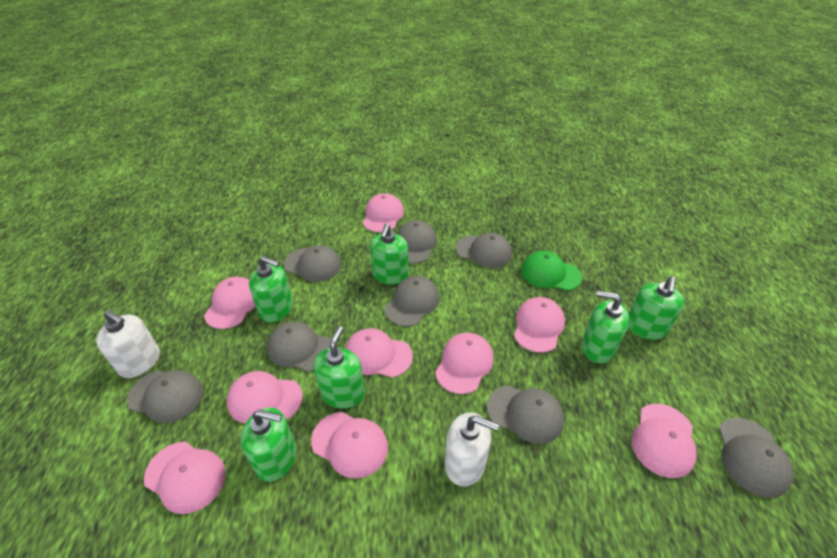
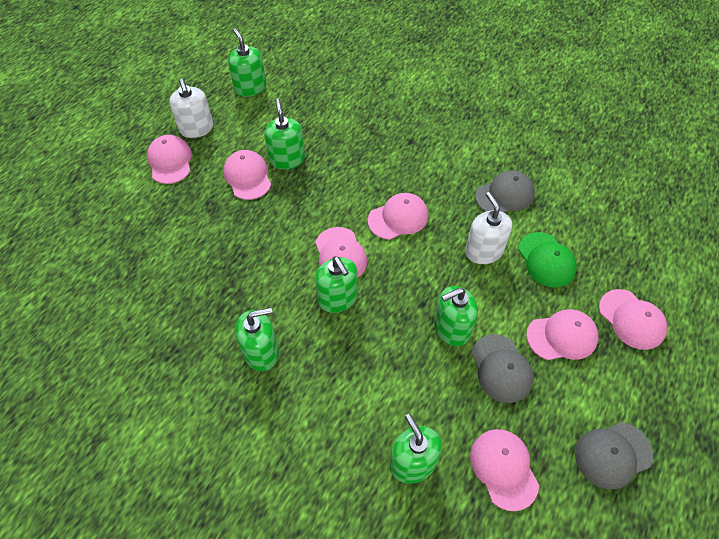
grey cap: [127,370,203,423] [267,322,331,372] [284,245,341,282] [385,276,440,327] [397,220,437,264] [456,233,512,268] [487,385,564,444] [719,418,793,498] = 8 -> [471,334,534,403] [475,170,535,213] [575,422,653,489] = 3
pink cap: [144,442,226,514] [204,277,255,329] [227,371,303,424] [311,412,388,479] [345,328,413,378] [363,193,404,232] [435,333,494,394] [514,297,565,353] [632,404,697,478] = 9 -> [147,135,192,184] [223,150,271,200] [315,227,367,277] [368,193,429,240] [470,429,539,511] [526,309,599,360] [599,289,667,350] = 7

